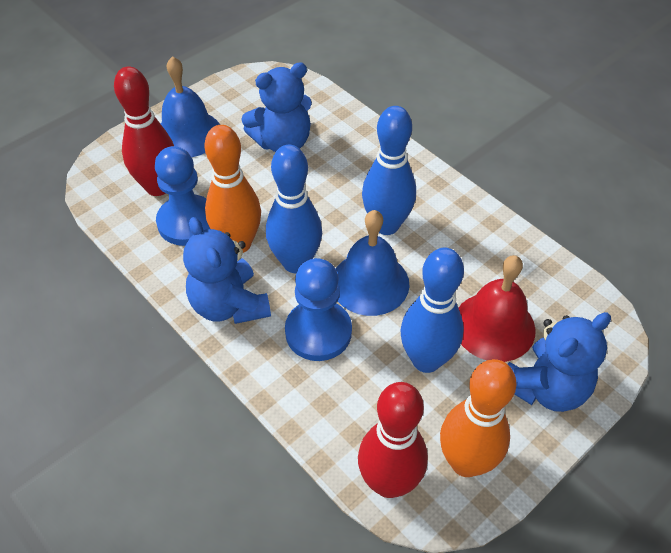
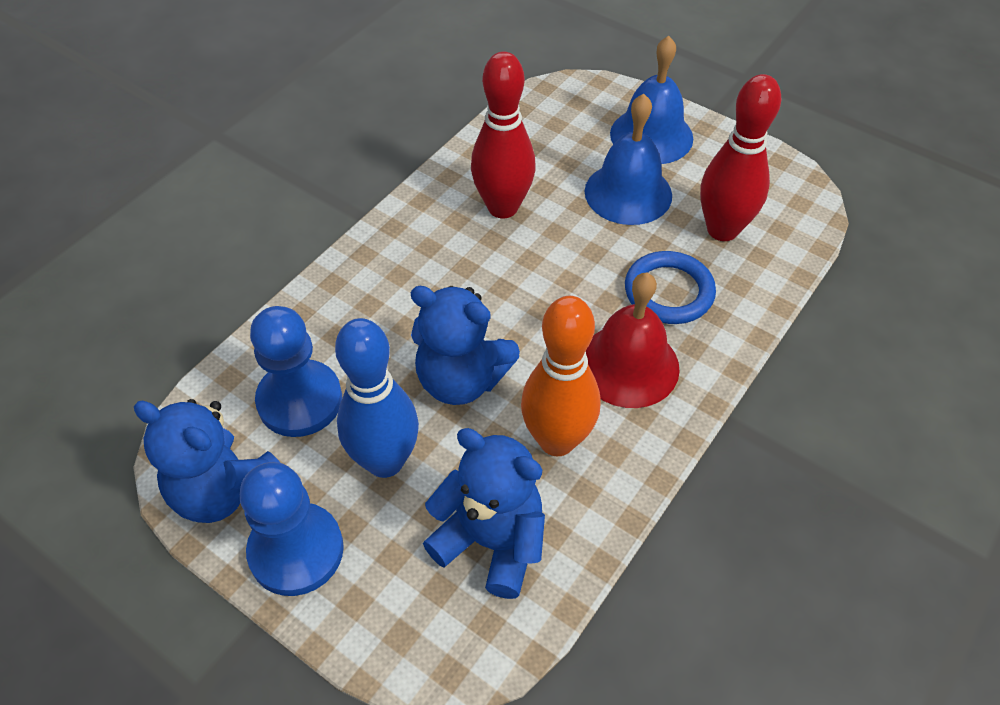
blue bowling pin: [266,145,322,273] [362,106,416,235] [400,248,464,373] = 3 -> [335,318,419,478] = 1
blue ring: none = 0 -> [625,251,716,324] = 1
orange bowling pin: [204,125,261,253] [440,359,516,477] = 2 -> [521,296,600,456] = 1

